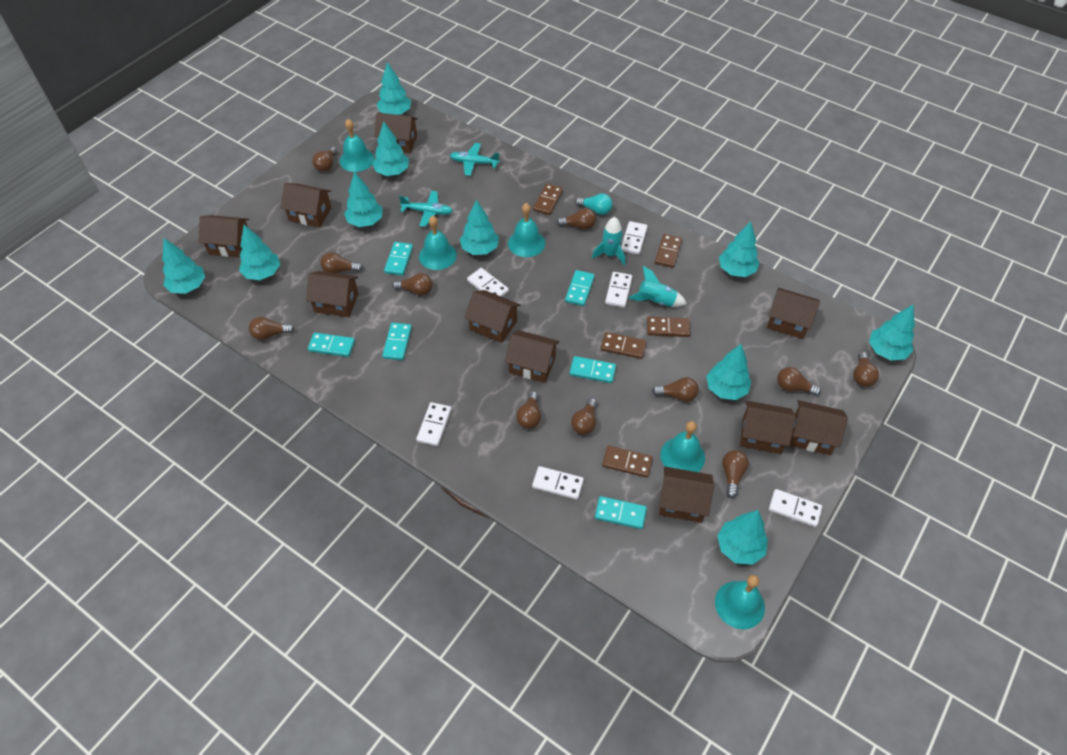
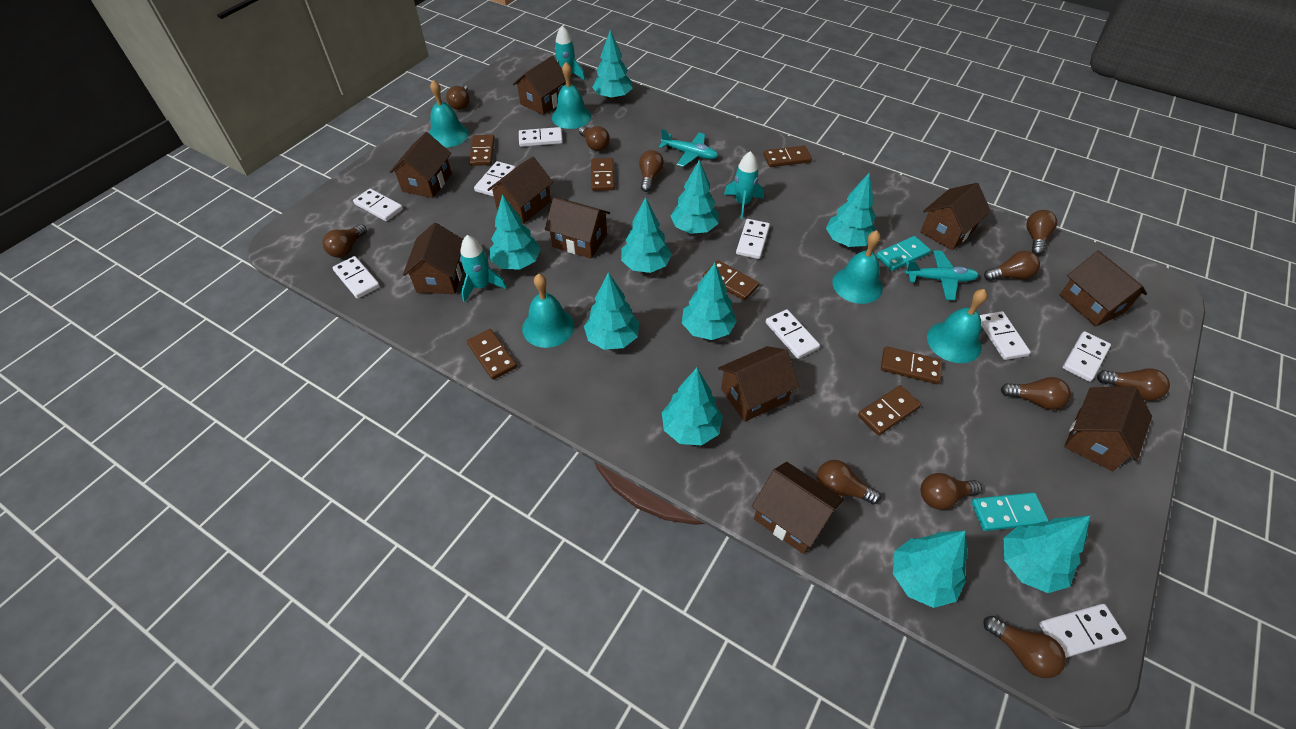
brown domino: [533,184,563,215] [601,332,647,359] [602,446,653,478] [647,317,690,337] [655,234,682,268] = 5 -> [467,329,517,380] [469,135,495,166] [591,158,615,191] [703,260,759,301] [763,146,812,167] [858,385,921,435] [881,346,942,384] = 7
turquoise domino: [308,333,355,357] [382,323,412,360] [384,242,413,276] [565,270,595,306] [570,356,616,383] [595,496,647,529] = 6 -> [876,236,931,271] [971,492,1049,531] = 2
turquoise light bulb: [575,193,613,215] = 1 -> none = 0
turquoise rocket: [592,217,625,265] [628,266,687,307] = 2 -> [460,235,507,302] [555,25,585,80] [724,151,764,219] = 3
white domino: [416,402,451,446] [467,268,509,297] [532,466,584,500] [605,272,632,307] [621,221,648,255] [769,489,822,527] = 6 -> [332,256,380,299] [353,189,403,221] [474,161,516,196] [519,127,563,147] [736,219,770,259] [766,309,820,359] [980,311,1031,360] [1039,604,1127,658] [1062,331,1111,382] = 9

